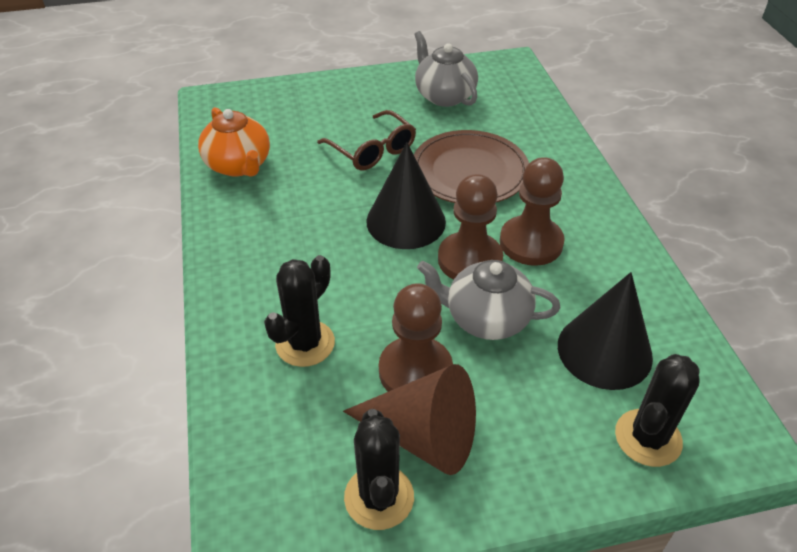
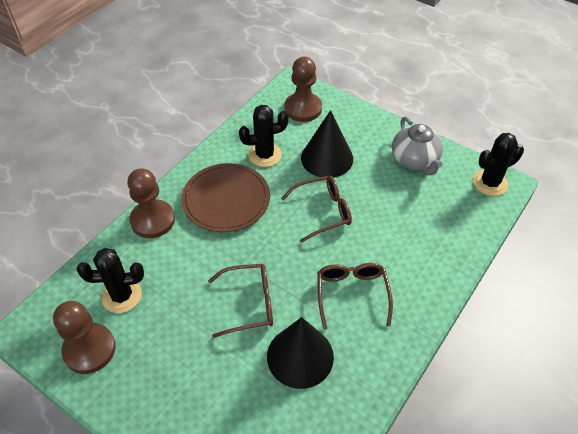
brown cone: [343,364,476,475] = 1 -> none = 0
brown glasses: [317,110,416,171] = 1 -> [208,264,273,338] [281,175,352,243] [317,263,393,330] = 3
grey teapot: [414,31,478,107] [417,260,560,340] = 2 -> [392,116,443,175] = 1
orange teapot: [198,107,270,177] = 1 -> none = 0

